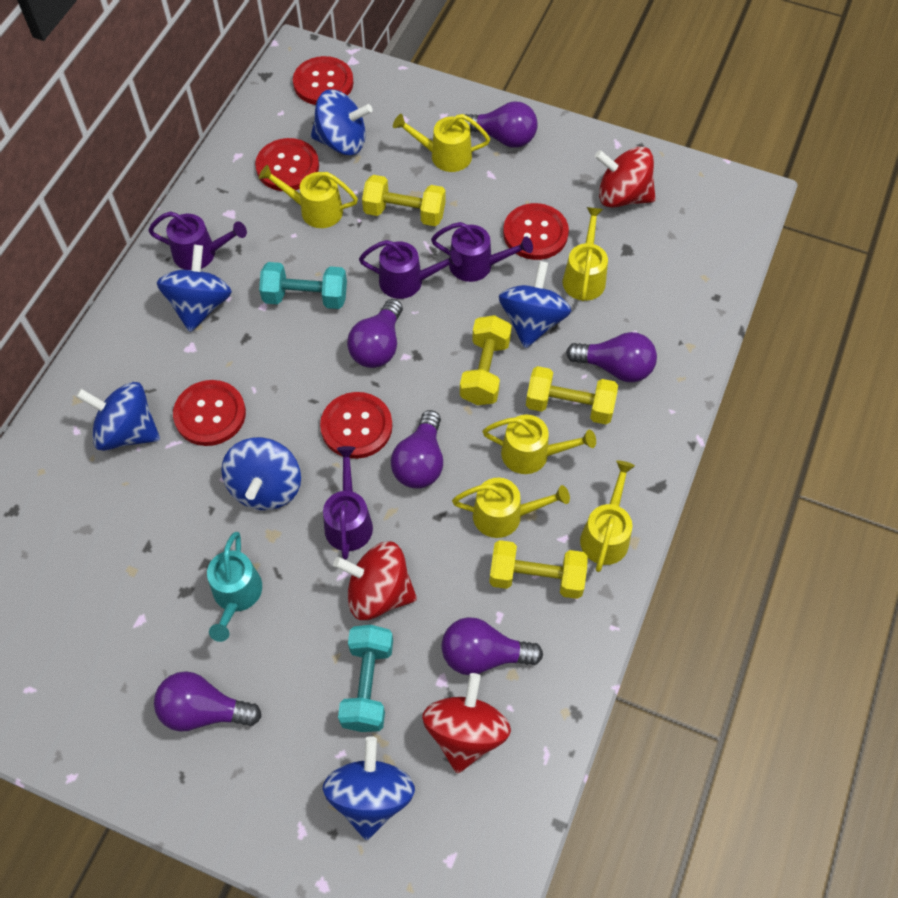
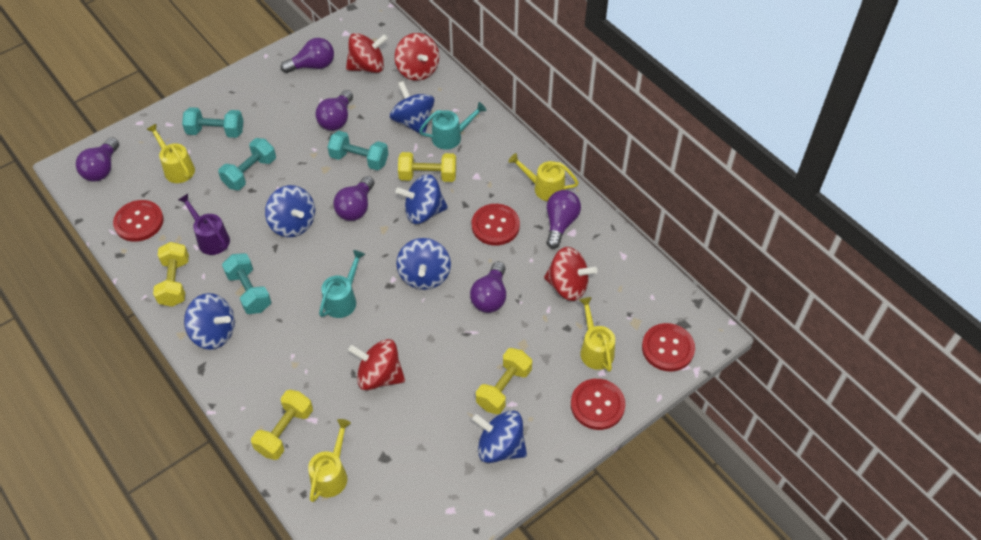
purple watering can: [148,211,247,270] [323,446,373,560] [359,240,462,299] [431,222,533,282] = 4 -> [178,194,230,255] = 1
red button: [173,380,246,446] [255,138,319,191] [293,56,354,105] [320,392,392,459] [503,203,569,260] = 5 -> [113,200,164,242] [472,204,520,245] [571,379,625,430] [642,323,695,372] = 4
red spinning top: [333,541,417,620] [422,673,511,773] [595,147,656,208] = 3 -> [346,33,388,73] [348,339,405,390] [395,33,439,81] [544,247,598,301] = 4
turquoise dumbbell: [259,262,347,309] [338,625,393,732] = 2 -> [182,107,243,138] [218,138,276,190] [222,253,271,314] [328,131,388,170] = 4
turquoise watering can: [207,532,262,642] = 1 -> [319,250,365,318] [419,102,486,149] = 2
yellow watering can: [259,165,358,228] [393,114,490,172] [452,478,570,538] [483,415,596,474] [563,207,608,301] [580,460,635,572] = 6 -> [146,124,195,183] [308,419,351,502] [508,153,579,201] [579,297,615,372] = 4

